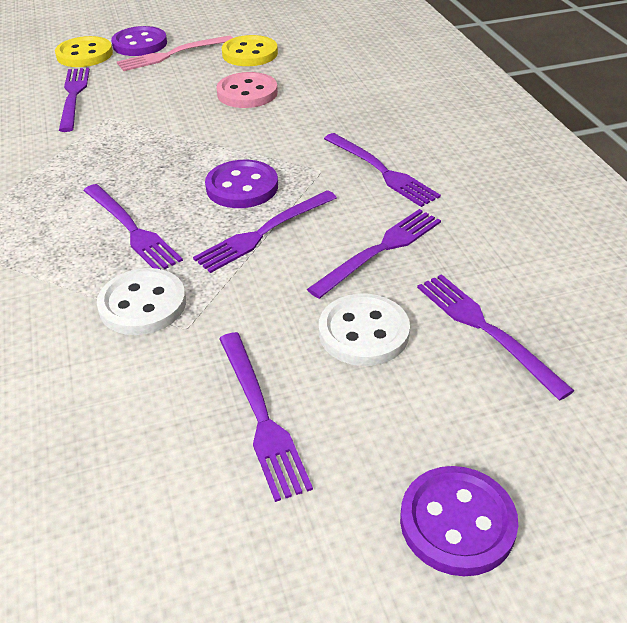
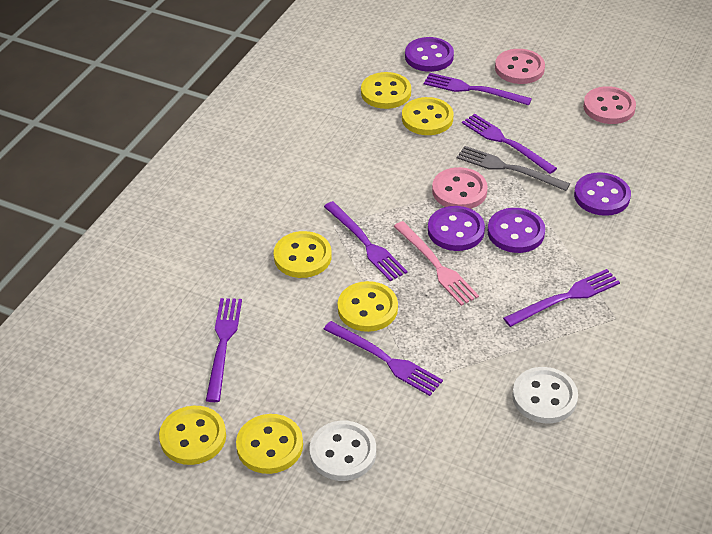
grey fork: none = 0 -> [457,146,570,191] = 1
pink button: [216,72,278,108] = 1 -> [432,167,488,209] [495,49,545,84] [583,86,636,124] = 3
purple button: [111,26,167,56] [205,160,278,208] [400,466,518,576] = 3 -> [405,37,454,72] [428,206,485,251] [488,208,545,253] [574,172,631,216] = 4
purple fork: [59,68,90,132] [83,184,183,269] [193,190,337,273] [219,332,313,502] [307,209,441,299] [324,133,441,207] [417,274,574,401] = 7 -> [206,298,242,402] [323,321,443,396] [324,201,408,281] [424,73,532,105] [462,114,557,174] [503,269,620,327] = 6
yellow button: [55,36,113,67] [222,35,278,66] = 2 -> [159,406,226,465] [236,414,303,474] [274,231,332,278] [338,281,398,332] [361,72,411,109] [402,97,453,135] = 6

